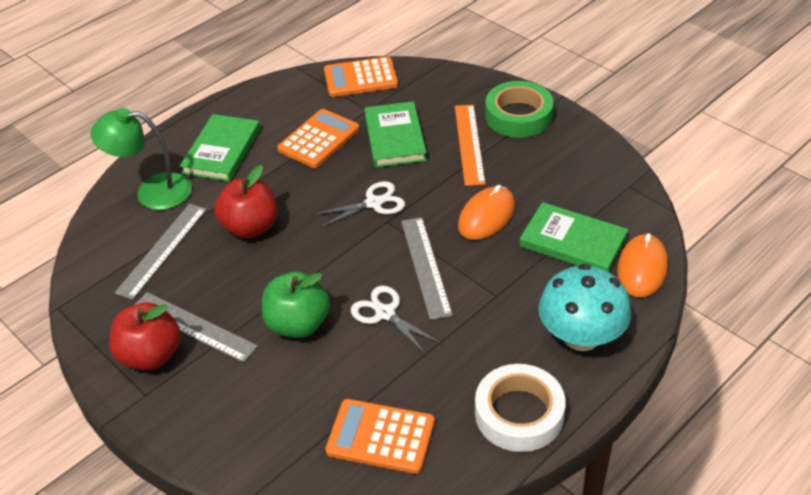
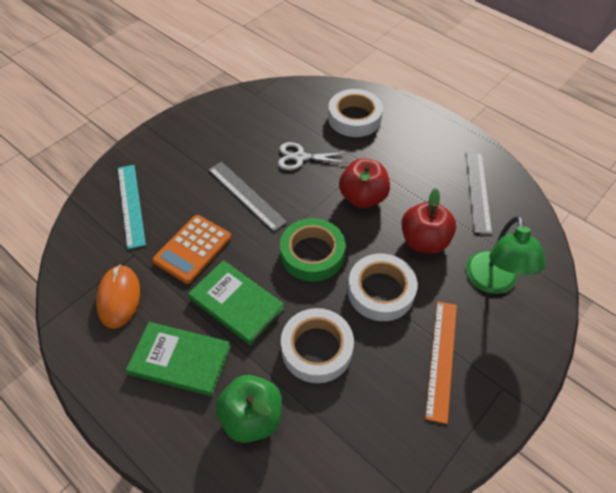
green book: [180,114,260,182] [364,101,427,168] [520,202,628,272] = 3 -> [126,322,231,396] [188,260,284,345] = 2
grey ruler: [115,204,207,300] [134,292,258,363] [401,217,453,320] = 3 -> [208,162,287,232] [466,152,492,234] = 2
orange calculator: [277,109,360,168] [324,56,398,97] [325,399,435,474] = 3 -> [152,215,231,284] = 1
orange mouse: [458,185,515,240] [617,233,668,297] = 2 -> [96,265,140,329] = 1
turquoise mushroom: [538,264,631,351] = 1 -> none = 0
turquoise ruler: none = 0 -> [118,165,146,249] = 1
white scissors: [313,181,405,228] [351,286,441,355] = 2 -> [278,142,347,170] = 1
white tape: [475,364,566,452] = 1 -> [281,308,354,383] [328,89,383,137] [348,254,418,321] = 3

